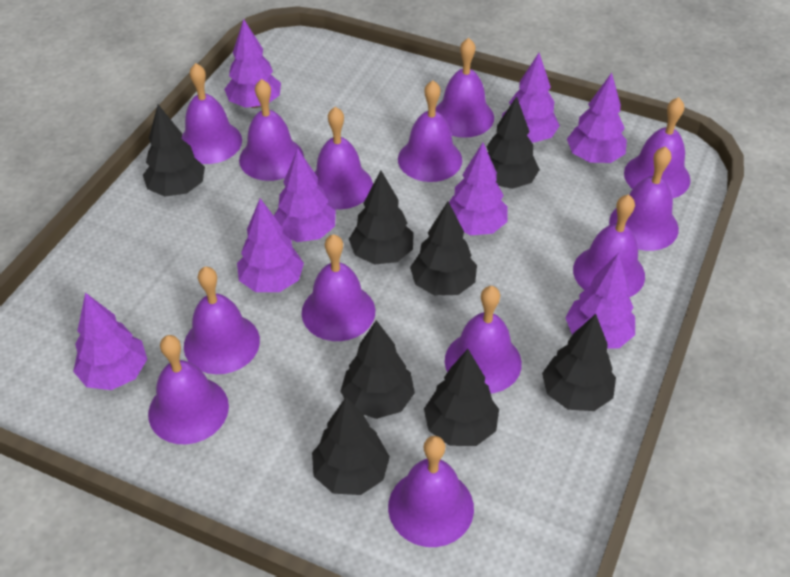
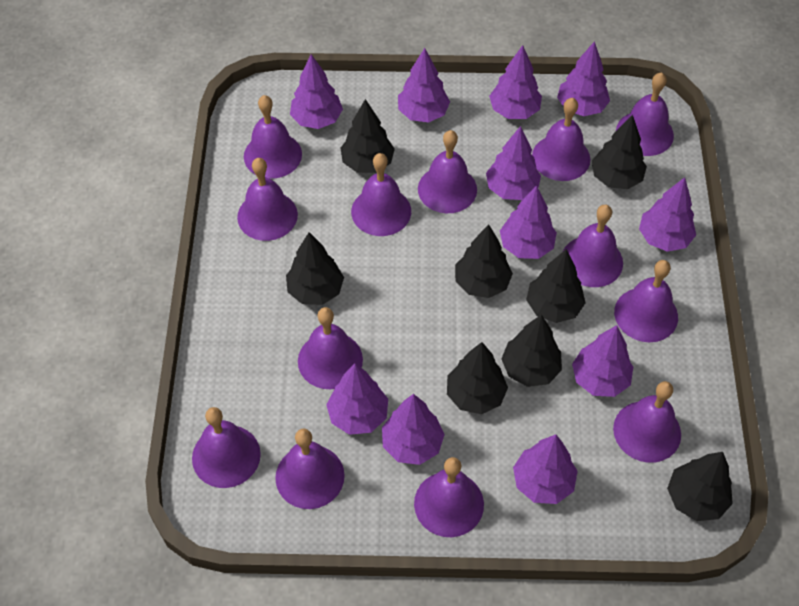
purple tree: [73,293,147,390] [224,19,281,108] [237,198,304,292] [274,148,336,242] [449,143,508,235] [502,53,560,143] [565,253,635,349] [567,73,627,163] = 8 -> [290,54,343,129] [326,363,388,435] [382,394,445,465] [398,48,450,122] [486,126,541,200] [489,45,542,119] [500,185,557,259] [513,435,578,504] [557,41,610,116] [572,325,633,397] [639,177,696,252] = 11

